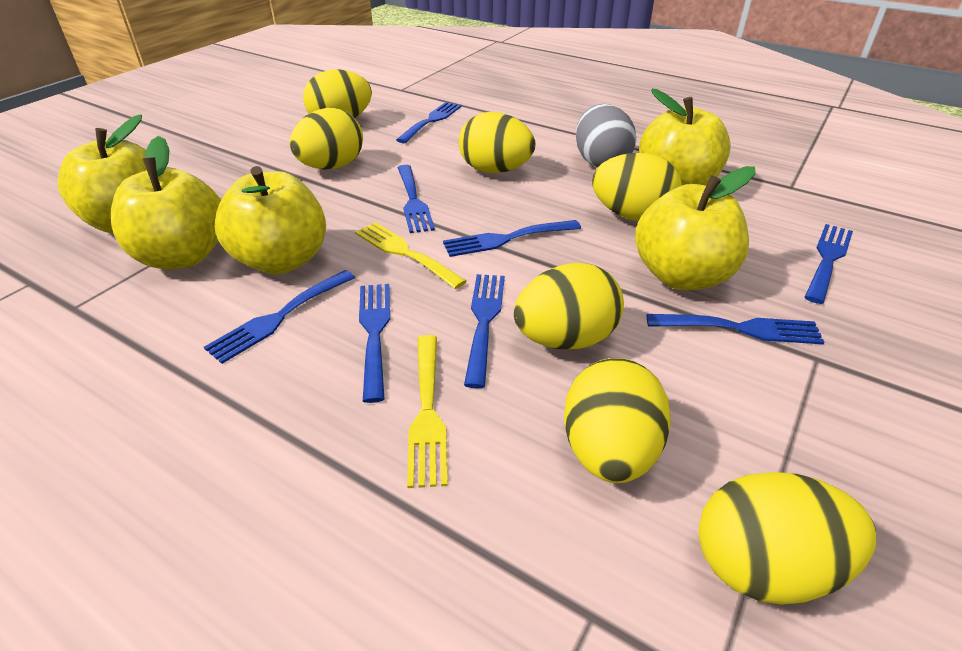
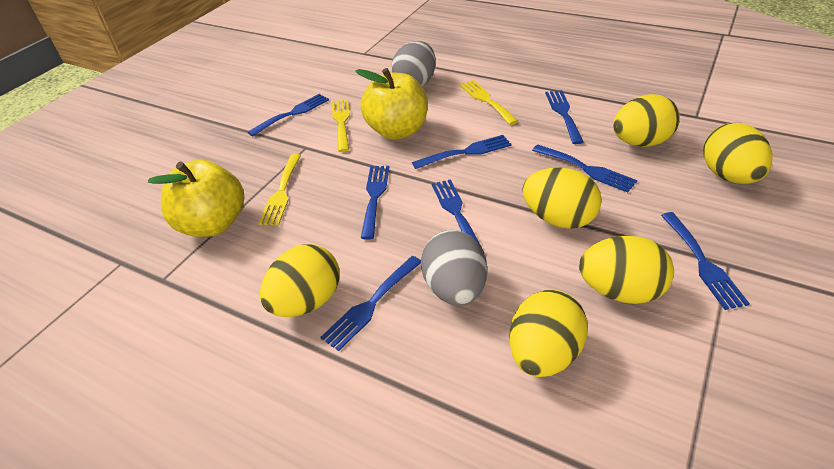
grey egg: [576,104,636,168] = 1 -> [391,41,436,86] [421,230,487,306] = 2
yellow apple: [58,114,147,234] [111,136,221,269] [215,166,326,274] [635,166,756,290] [639,88,731,186] = 5 -> [148,159,244,237] [356,68,427,140] = 2
yellow egg: [290,108,363,170] [303,70,372,118] [459,112,535,173] [514,263,624,349] [564,358,671,483] [592,153,682,221] [699,472,876,605] = 7 -> [260,244,340,317] [509,290,588,377] [522,168,602,229] [579,236,674,304] [613,94,680,147] [703,123,772,184] = 6
yellow fork: [355,222,467,289] [407,335,448,488] = 2 -> [259,154,301,225] [332,99,350,152] [459,80,518,125] = 3

